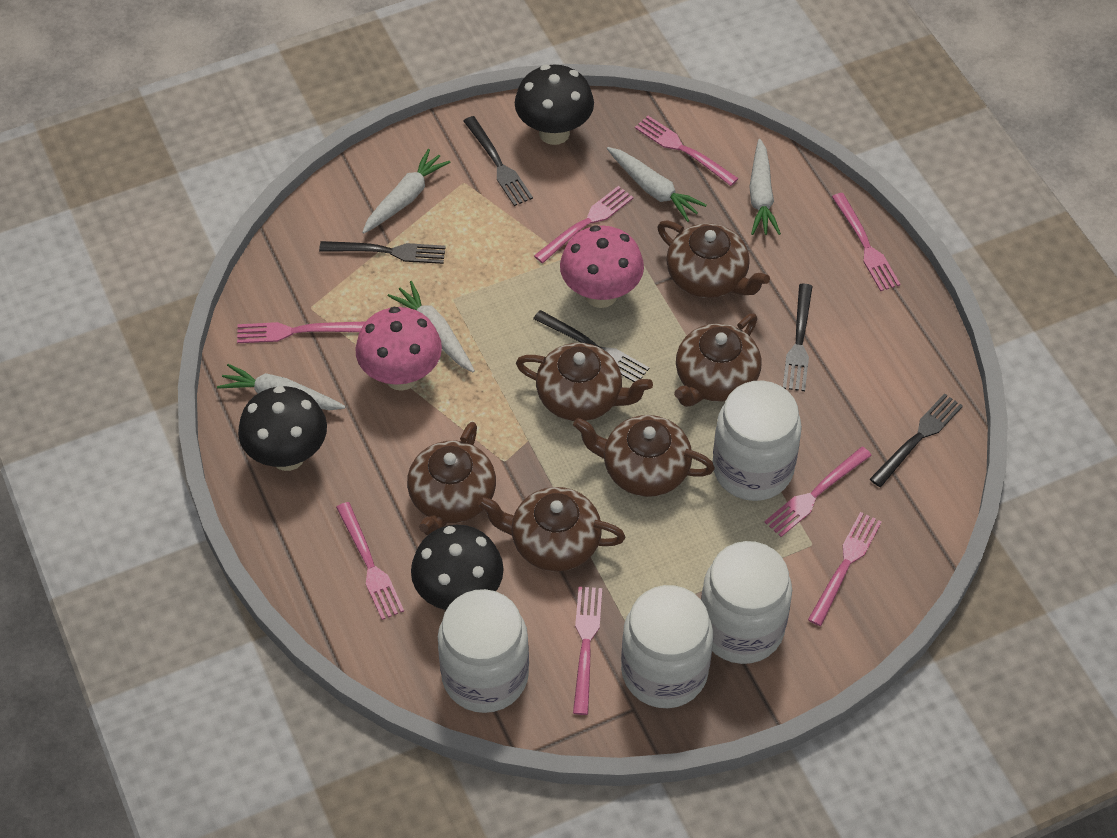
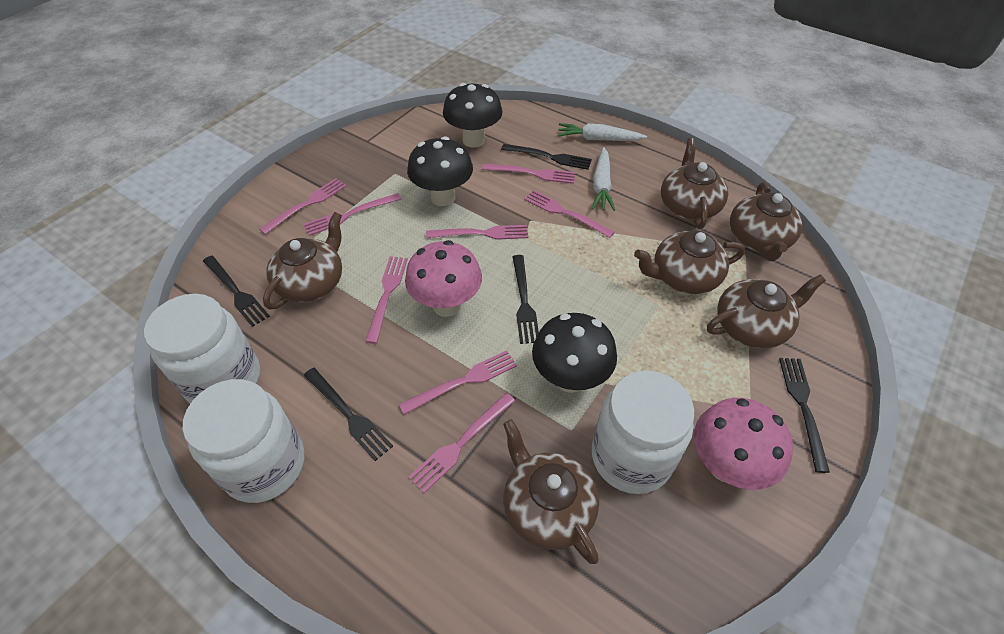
white carrot: [217,364,346,410] [362,149,451,234] [388,281,475,372] [607,147,707,222] [749,139,781,235] = 5 -> [558,123,647,141] [592,147,615,211] = 2
white jar: [438,589,529,713] [621,585,713,708] [701,541,792,664] [712,381,802,501] = 4 -> [144,294,260,404] [183,379,304,503] [592,371,694,494] = 3

